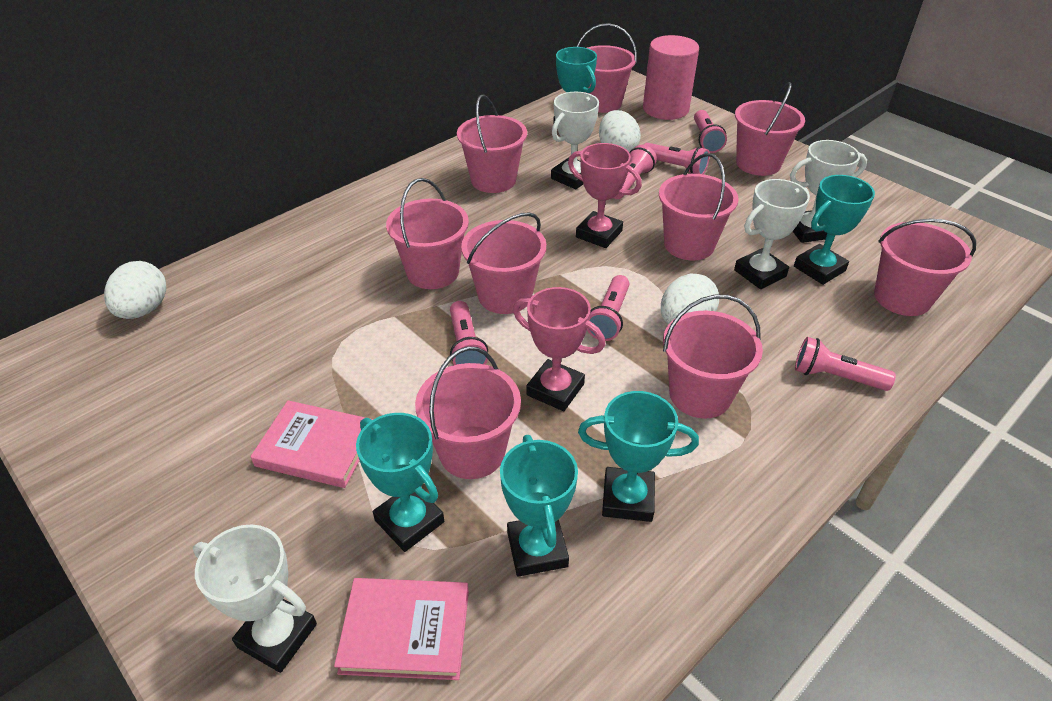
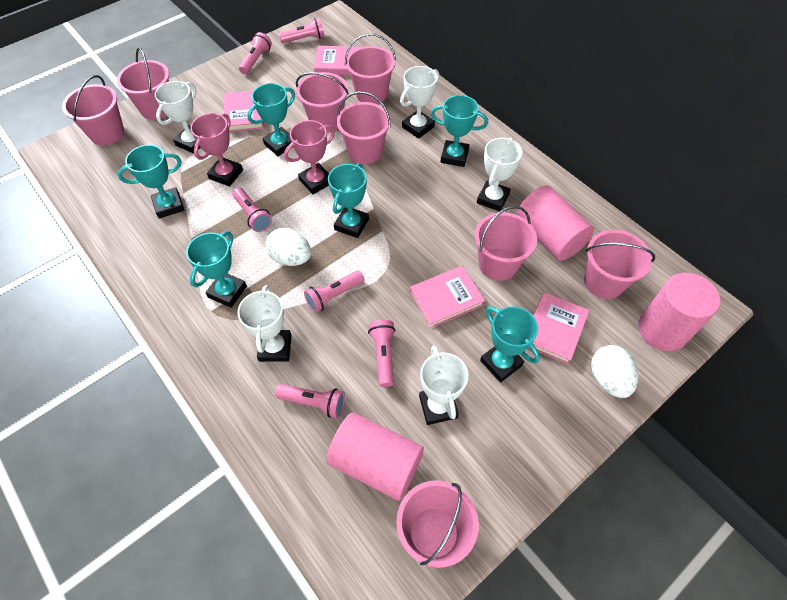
pink book: [251,400,374,488] [334,578,469,680] = 2 -> [224,91,264,132] [314,46,360,75] [410,266,485,328] [529,292,589,364] = 4
pink bucket: [386,178,469,289] [415,346,521,479] [457,95,527,193] [461,212,546,314] [577,23,637,113] [659,153,739,260] [663,295,763,419] [735,82,805,176] [874,219,976,316] = 9 -> [62,75,124,145] [117,47,169,120] [296,72,349,133] [337,91,390,164] [345,33,396,104] [396,480,479,568] [475,206,537,281] [584,230,655,299] = 8
pink cylinder: [643,35,699,120] = 1 -> [326,412,424,501] [517,185,594,261] [638,273,720,351] = 3
turquoise trophy: [356,413,444,552] [500,435,578,577] [553,47,597,124] [578,391,699,522] [794,175,875,285] = 5 -> [118,145,184,219] [186,231,247,308] [247,83,295,156] [328,163,369,238] [431,95,488,167] [480,306,540,382] = 6
white egg: [104,261,166,319] [599,110,641,152] [661,274,719,325] = 3 -> [265,228,311,266] [591,345,638,398] = 2
white trophy: [193,524,317,673] [551,92,599,189] [734,179,810,289] [790,140,867,243] = 4 -> [155,81,200,154] [238,285,291,362] [400,66,439,139] [419,346,468,425] [477,138,522,212] = 5

